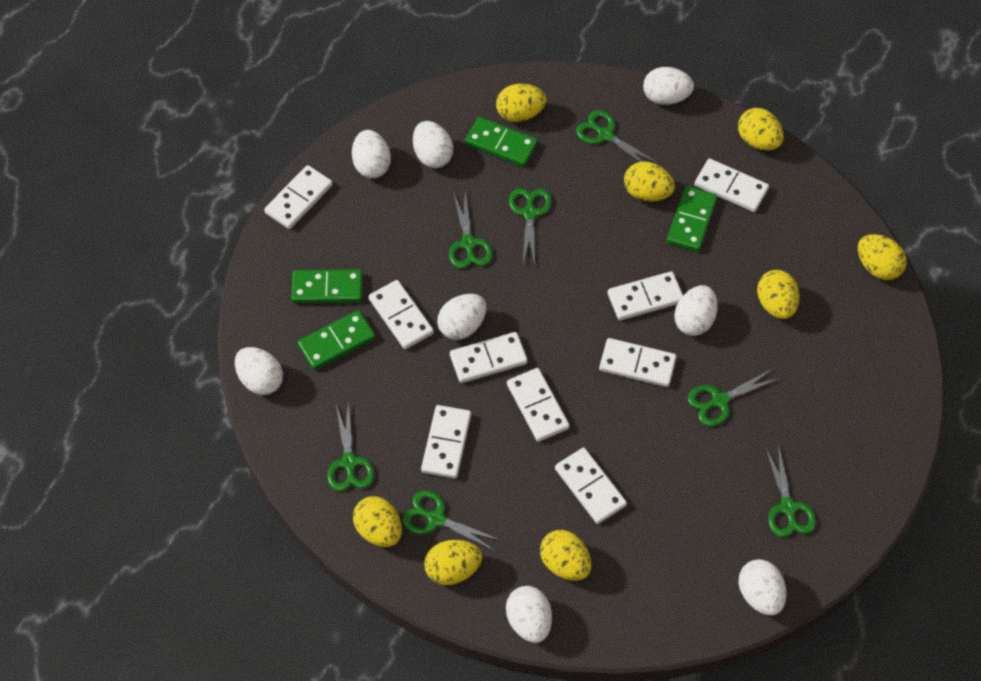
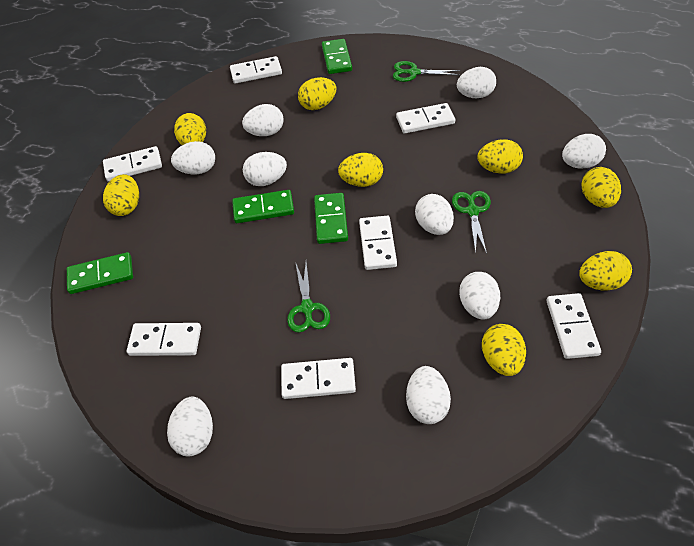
green scissors: [327,401,374,491] [402,491,500,551] [449,192,493,269] [509,188,552,265] [576,110,658,163] [687,369,780,426] [766,444,816,537] = 7 -> [287,262,330,333] [393,61,461,82] [452,191,491,254] = 3
white domino: [264,165,333,229] [369,280,434,349] [421,405,471,479] [450,332,528,383] [507,368,570,442] [555,448,627,524] [599,338,677,387] [607,271,683,320] [694,159,769,212] = 9 -> [103,146,162,181] [127,323,201,356] [230,56,282,84] [281,358,356,399] [359,216,397,270] [396,103,455,134] [547,293,601,359] = 7
white egg: [235,347,283,395] [352,130,391,178] [413,121,453,168] [437,294,487,340] [506,586,552,643] [643,67,694,105] [674,285,718,336] [738,559,787,615] = 8 -> [167,397,213,456] [171,141,215,174] [242,104,284,136] [243,152,287,186] [406,366,451,424] [415,194,454,235] [457,67,496,98] [459,272,500,320] [562,134,606,169] = 9

